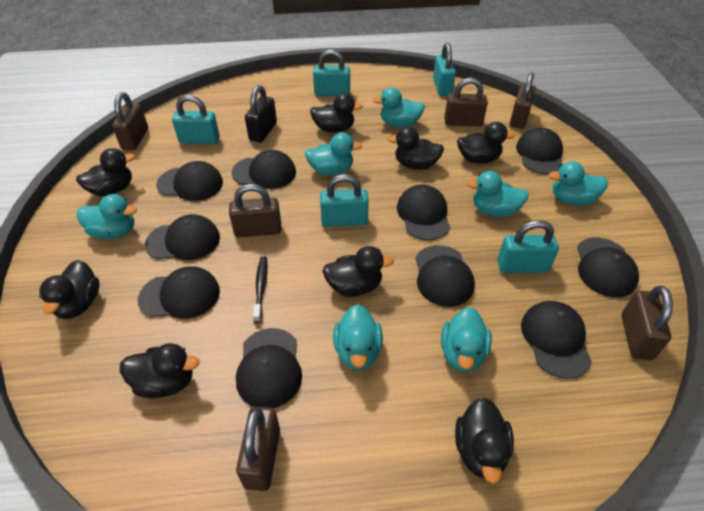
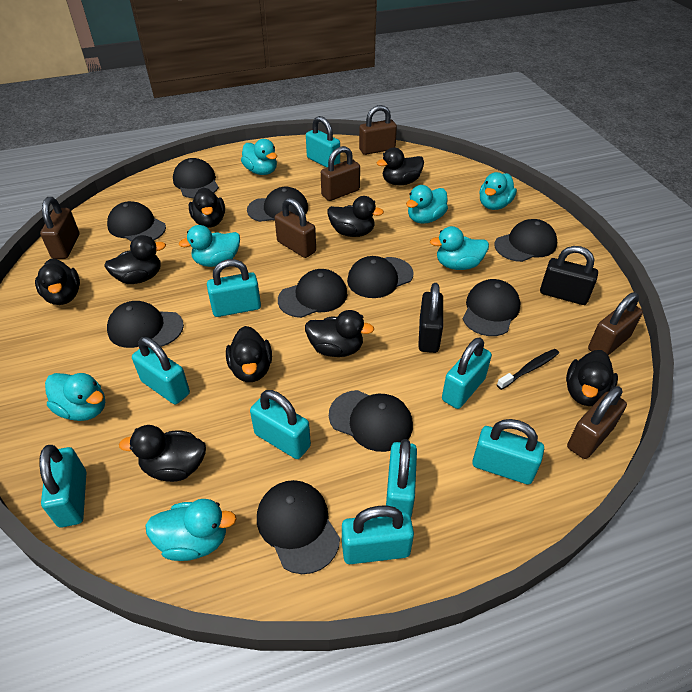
black duck: [39,260,100,319] [76,148,135,196] [120,343,200,398] [310,93,363,133] [322,246,394,297] [387,127,444,170] [455,398,514,484] [457,122,515,164] = 8 -> [35,259,80,305] [104,235,166,284] [119,425,206,482] [189,188,225,228] [226,326,272,382] [305,310,374,357] [328,196,384,237] [377,147,424,186] [566,350,618,406] = 9
black padlock: [245,85,277,142] = 1 -> [418,283,443,353] [540,246,598,305] = 2
turquoise padlock: [172,95,219,144] [313,49,350,96] [320,174,369,227] [433,43,456,96] [497,220,559,273] = 5 -> [39,445,86,527] [132,337,190,404] [207,259,261,317] [250,390,311,459] [306,116,340,168] [342,506,414,564] [386,439,417,517] [442,338,492,409] [472,419,544,485] = 9

